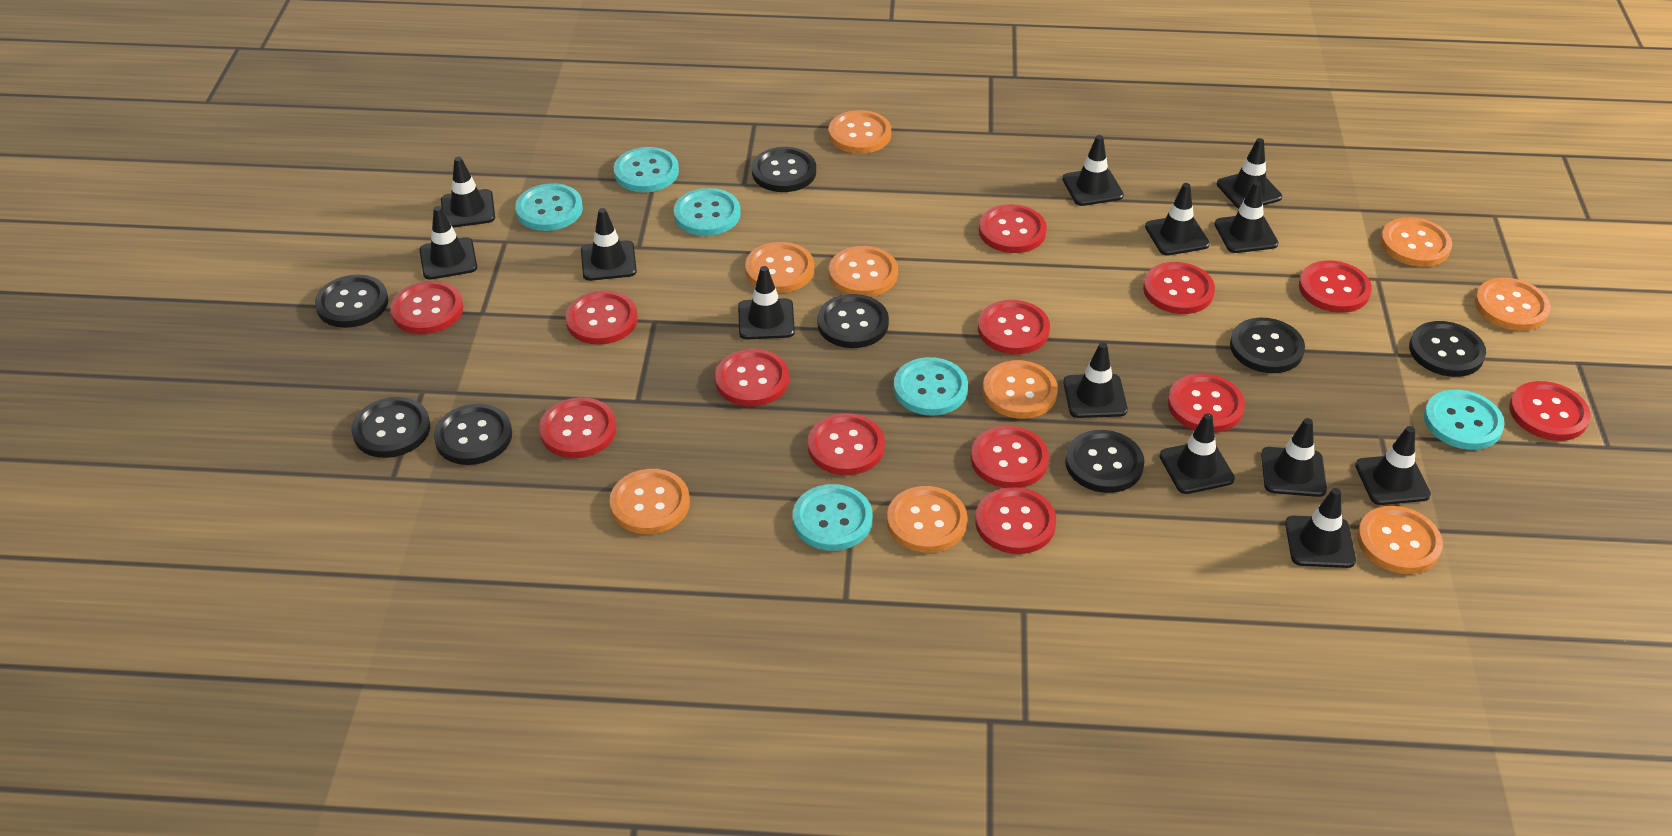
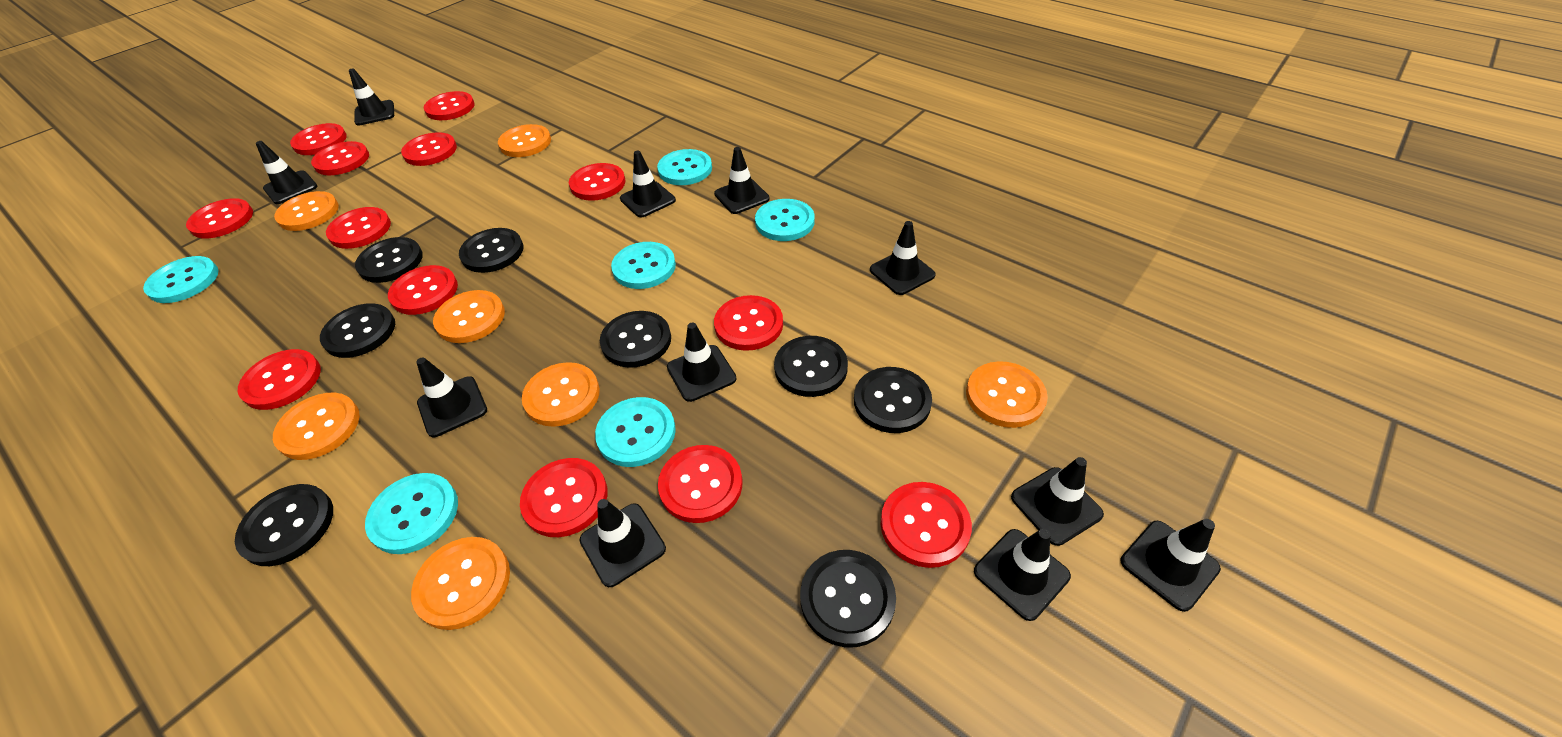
black traffic cone: [419,206,477,280] [441,157,495,228] [581,208,637,281] [738,266,795,339] [1062,135,1124,206] [1063,342,1128,418] [1145,183,1210,255] [1159,413,1235,494] [1215,181,1279,253] [1217,138,1282,209] [1261,418,1327,497] [1285,488,1356,568] [1355,426,1431,505] = 13 -> [256,141,318,204] [349,68,394,126] [416,357,487,437] [579,499,666,587] [620,151,676,217] [667,323,736,402] [714,147,770,214] [870,221,936,295] [974,529,1071,621] [1011,457,1104,546] [1121,519,1221,612] = 11
orange button: [609,469,690,534] [745,242,814,293] [829,110,891,154] [829,246,898,297] [887,486,967,553] [983,360,1058,419] [1357,506,1443,574] [1381,217,1452,267] [1475,278,1551,331] = 9 -> [273,393,360,460] [274,191,339,231] [411,537,510,630] [433,290,505,343] [498,124,551,157] [522,362,600,427] [966,361,1048,428] = 7

